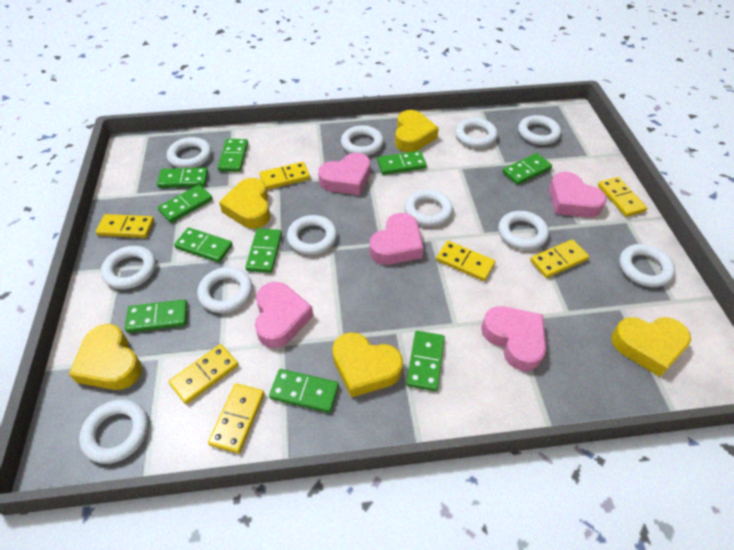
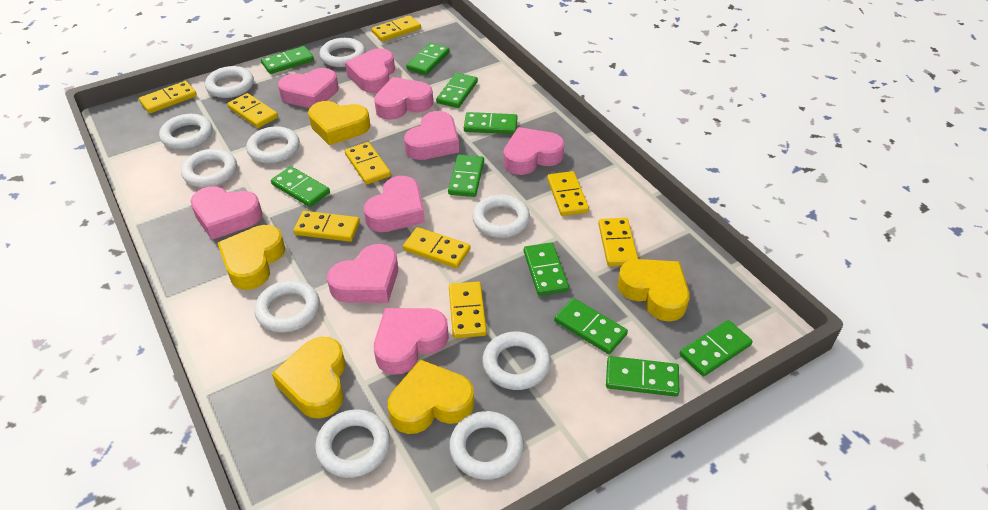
pink heart: [255,282,313,348] [318,153,370,195] [370,213,423,265] [481,306,546,371] [549,172,607,217] = 5 -> [190,186,262,240] [278,68,339,108] [327,244,398,303] [345,48,395,93] [364,176,425,232] [374,77,433,120] [374,308,449,375] [404,111,459,160] [503,127,565,175] = 9
white ring: [79,399,148,464] [101,246,156,289] [167,137,211,168] [197,267,253,313] [287,215,337,255] [341,125,384,156] [405,189,453,227] [455,118,498,148] [498,211,549,250] [518,115,561,145] [619,244,675,287] = 11 -> [159,114,213,150] [181,149,237,188] [205,66,254,98] [246,126,300,164] [254,280,320,332] [315,409,390,478] [320,38,366,67] [449,411,524,480] [472,195,530,238] [482,332,551,390] = 10
yellow domino: [96,214,154,238] [169,344,239,404] [208,383,265,453] [259,162,310,190] [436,241,495,281] [530,239,589,278] [598,177,647,217] = 7 -> [139,81,197,114] [227,93,278,128] [294,211,360,242] [345,142,391,185] [372,15,421,42] [403,227,470,268] [449,281,487,338] [547,171,589,216] [598,218,638,266] = 9

